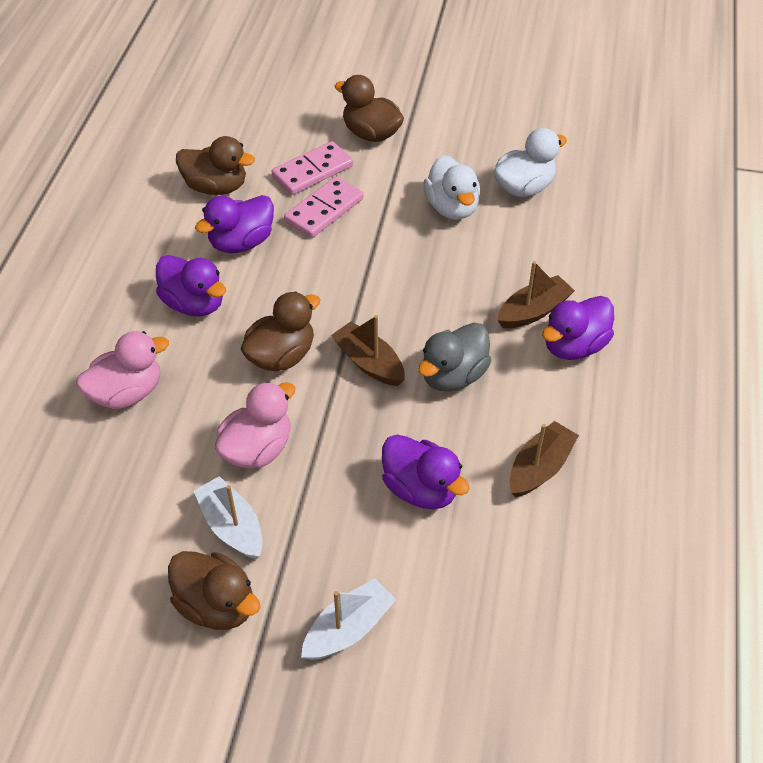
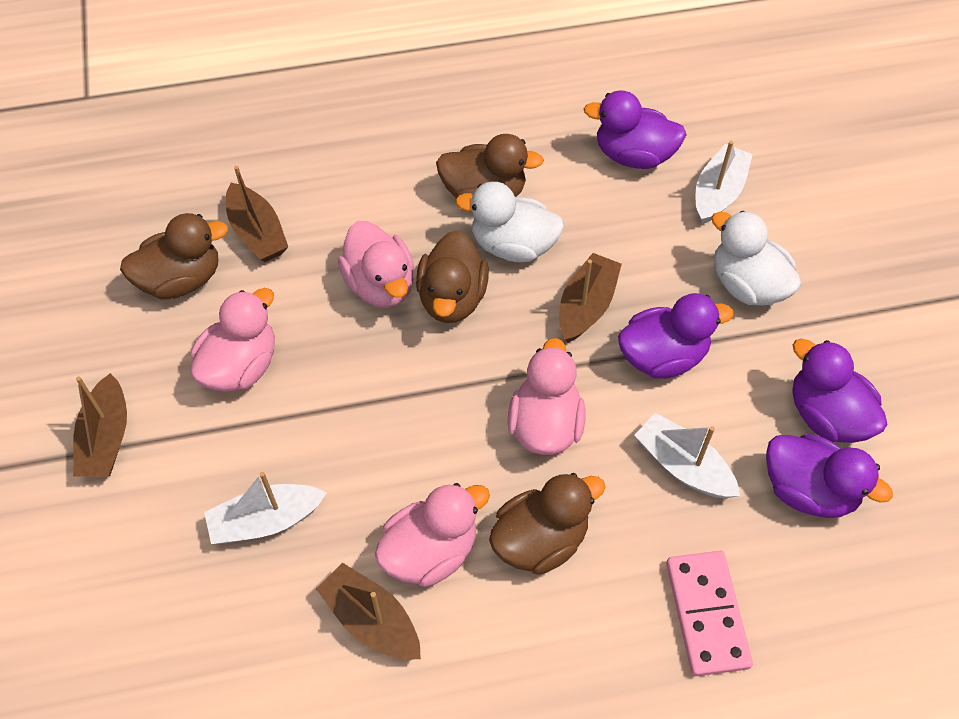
brown boat: [331,315,405,386] [497,261,575,328] [510,421,579,497] = 3 -> [73,373,127,477] [226,166,288,262] [316,563,421,660] [559,253,622,343] = 4
grey duck: [418,323,491,392] = 1 -> none = 0
pink domino: [272,141,353,195] [284,176,364,238] = 2 -> [666,551,753,676] = 1
pink duck: [76,331,169,409] [215,381,295,468] = 2 -> [190,288,275,392] [338,221,414,308] [375,483,490,587] [507,338,586,455] = 4
white boat: [194,476,263,559] [301,578,396,660] = 2 -> [204,472,327,544] [634,413,740,498] [696,141,753,224] = 3

